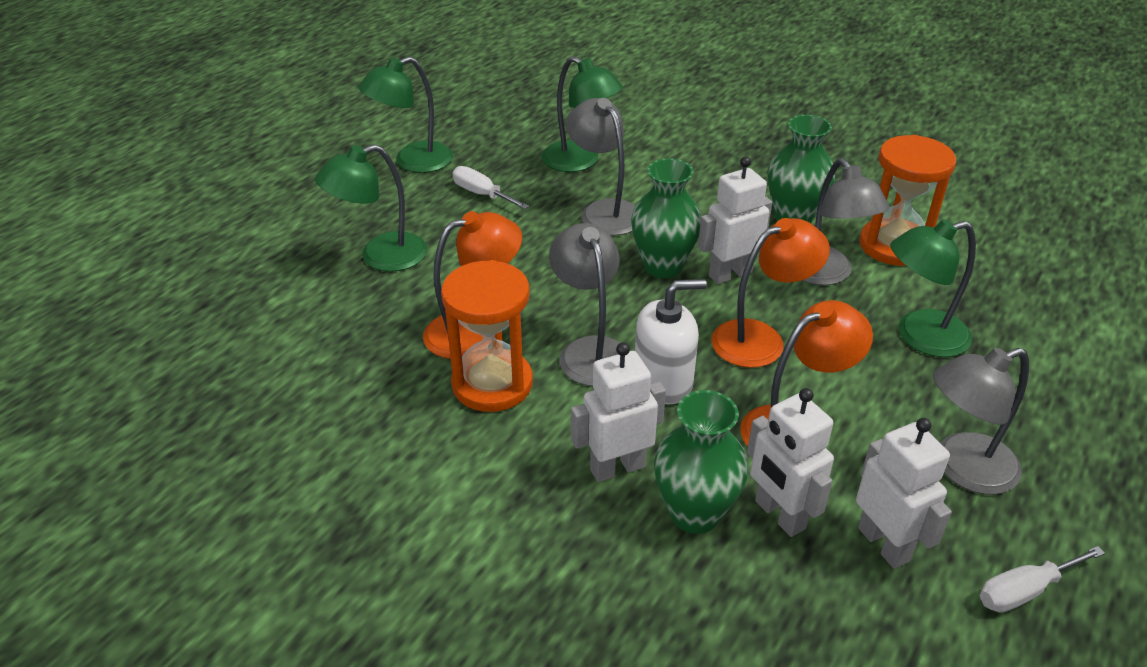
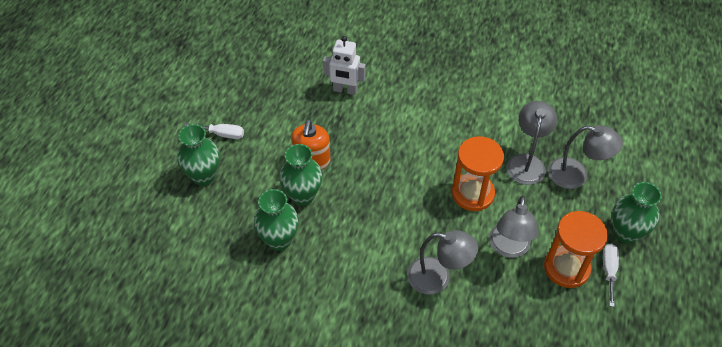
green lamp: [315,145,427,272] [358,57,453,173] [541,56,623,172] [890,220,976,357] = 4 -> none = 0
green vase: [631,158,701,278] [654,390,748,534] [768,115,835,223] = 3 -> [177,124,220,186] [254,189,299,251] [279,144,322,206] [612,182,662,244] = 4
orange lamp: [423,211,522,359] [711,218,830,368] [740,300,873,447] = 3 -> none = 0
orange soap dispenser: none = 0 -> [291,120,330,170] = 1
white robot: [571,343,666,482] [698,157,772,284] [747,388,834,537] [856,418,952,569] = 4 -> [323,36,366,95] = 1
white soap dispenser: [635,279,707,405] = 1 -> none = 0

